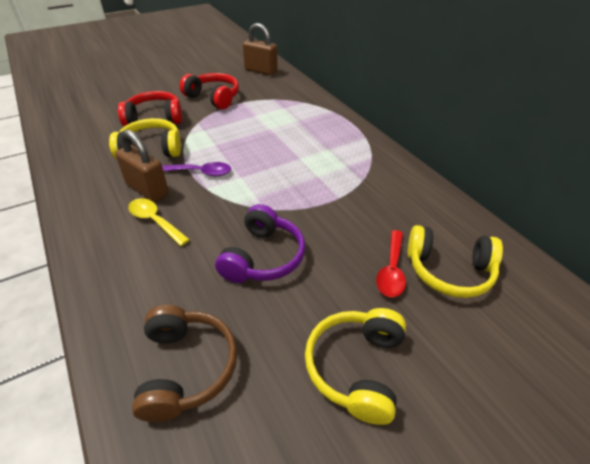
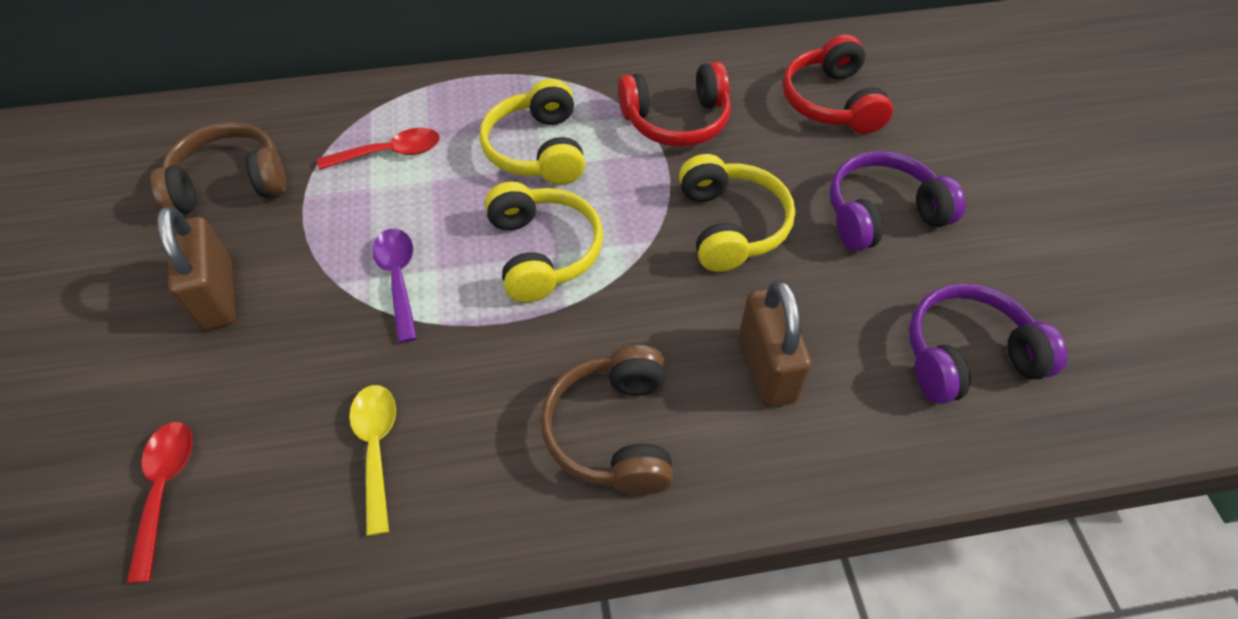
brown headphones: [132,305,238,422] = 1 -> [151,122,287,213] [541,345,673,495] = 2
purple headphones: [215,204,305,283] = 1 -> [830,151,966,251] [909,284,1068,404] = 2
red spoon: [376,230,406,297] = 1 -> [127,422,193,583] [317,128,440,170] = 2

